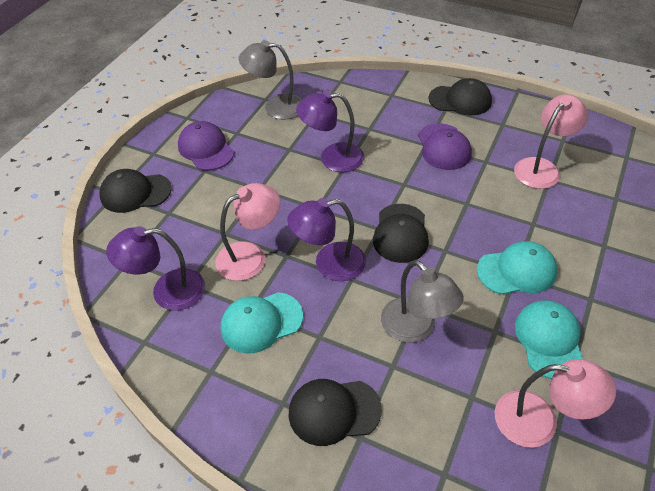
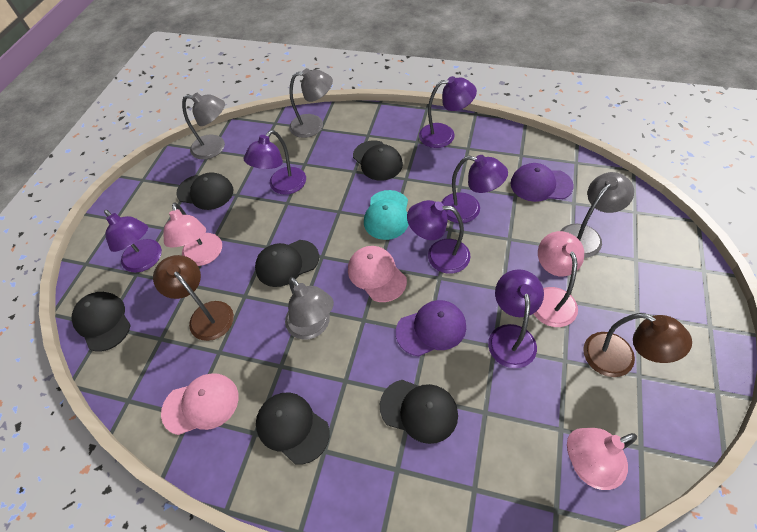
black cap: [100,169,172,213] [289,379,382,446] [373,204,429,263] [429,78,492,115] = 4 -> [71,292,131,352] [176,172,233,210] [255,240,319,287] [256,393,330,464] [353,141,403,181] [380,380,458,444] = 6
brown lamp: none = 0 -> [153,255,234,341] [583,313,692,377] = 2
grey lamp: [239,40,302,120] [381,260,464,342] = 2 -> [182,93,225,160] [285,277,334,340] [289,68,333,138] [561,172,634,258] = 4
pink cap: none = 0 -> [161,373,239,435] [348,246,407,302] = 2
purple lamp: [106,226,205,311] [287,198,366,281] [296,90,364,172] = 3 -> [104,210,162,272] [244,130,306,195] [407,200,471,274] [419,76,477,148] [441,155,508,223] [488,269,544,368] = 6
turquoise cap: [221,292,303,353] [477,241,557,295] [515,300,583,379] = 3 -> [364,190,409,240] = 1

